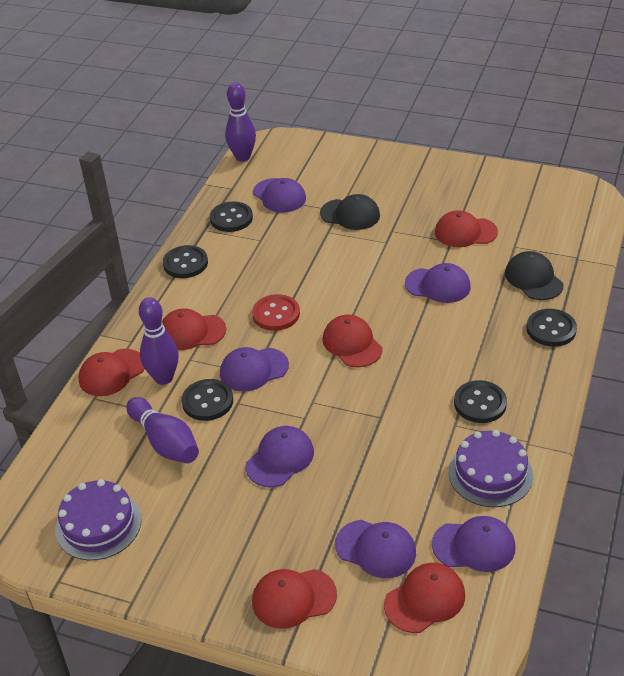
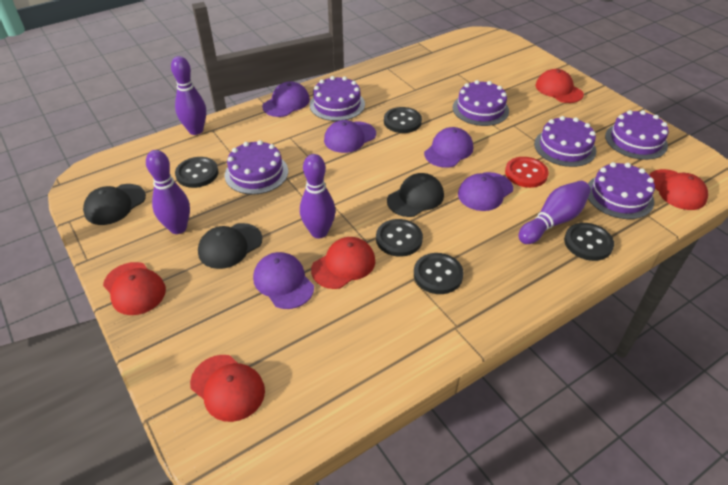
black cap: [320,194,380,230] [505,251,564,300] = 2 -> [83,184,146,225] [198,223,262,269] [387,173,444,217] = 3
purple bowling pin: [126,397,199,463] [139,297,179,385] [225,82,256,162] = 3 -> [146,150,190,234] [171,56,206,135] [300,154,336,238] [518,181,591,244] = 4
purple cake: [55,479,142,560] [448,430,533,507] = 2 -> [225,140,288,195] [310,76,365,121] [453,80,509,126] [534,116,596,167] [588,162,655,219] [605,110,669,160] = 6
purple cap: [220,347,289,392] [246,426,314,487] [253,178,306,213] [335,520,416,578] [405,263,471,303] [432,516,515,572] = 6 -> [253,252,314,309] [262,81,310,117] [324,120,376,153] [424,127,473,168] [458,172,513,211] = 5
red cap: [78,349,145,396] [162,308,226,350] [252,569,337,629] [322,315,383,367] [384,563,465,633] [435,210,498,247] = 6 -> [103,262,166,315] [190,355,265,422] [311,237,376,289] [535,69,584,103] [649,169,708,210] = 5

